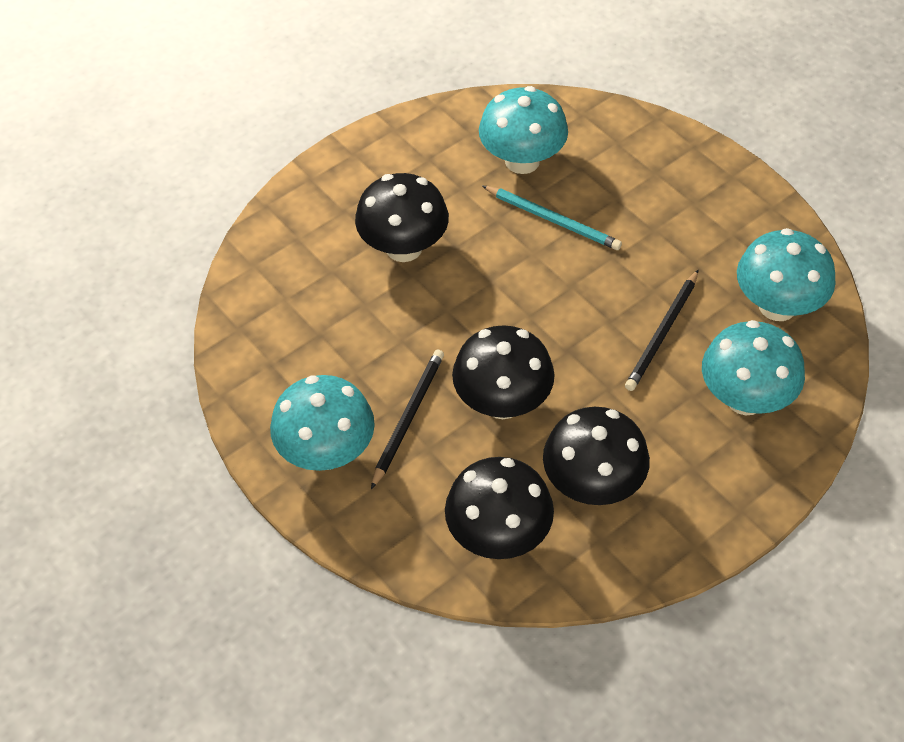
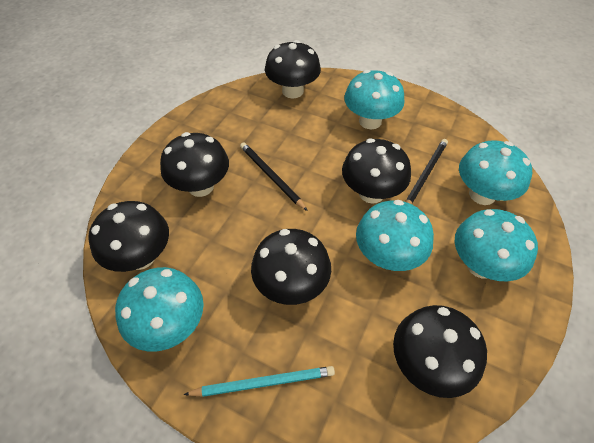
black mushroom: [355,173,449,262] [445,457,554,559] [452,325,555,419] [543,407,650,505] = 4 -> [88,201,169,272] [160,132,229,197] [251,229,331,305] [265,40,321,99] [342,138,411,204] [393,305,487,398] = 6
turquoise mushroom: [270,375,375,471] [479,86,568,174] [702,320,805,415] [737,228,836,321] = 4 -> [115,267,204,352] [344,70,404,129] [356,200,434,271] [455,209,538,281] [459,140,532,205] = 5

